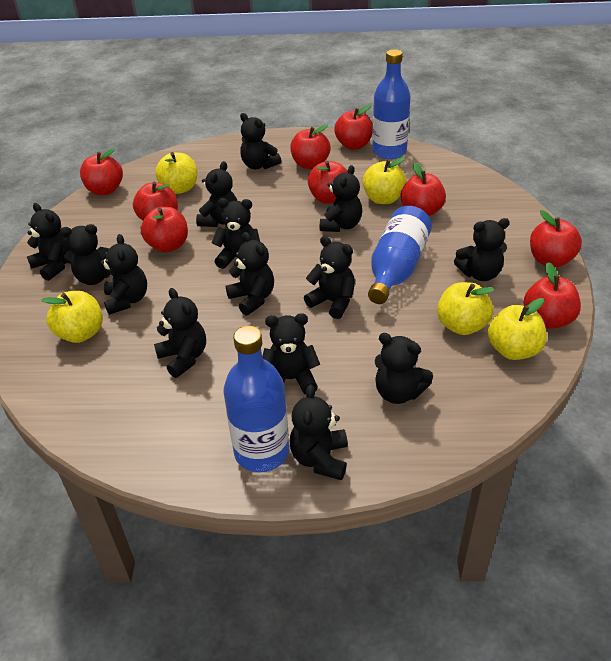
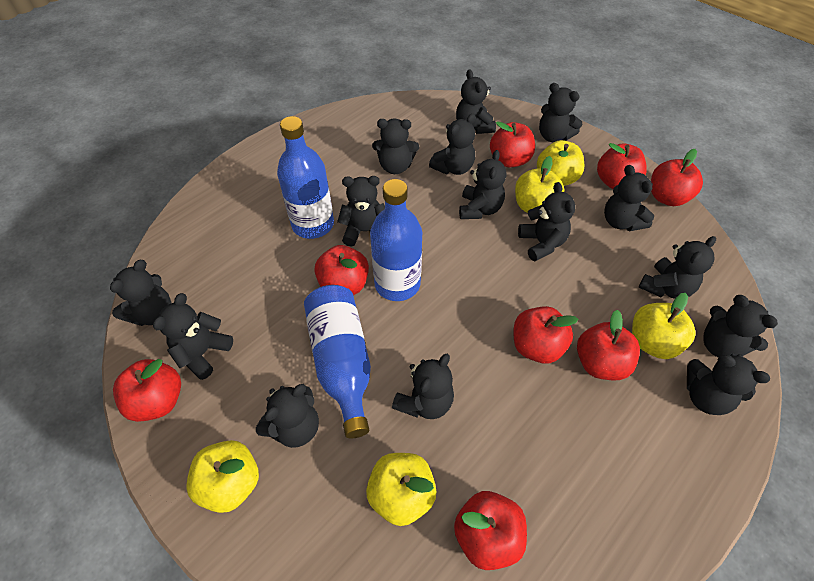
black teddy bear: [27,203,69,281] [60,224,111,285] [100,234,147,315] [154,288,206,378] [196,161,237,227] [212,198,260,269] [226,232,274,315] [240,113,281,169] [262,313,320,394] [290,385,348,480] [304,236,355,319] [320,165,362,232] [375,333,433,404] [454,218,510,281] = 14 -> [110,260,171,326] [153,293,233,380] [256,384,319,448] [337,176,385,247] [372,118,419,174] [392,354,454,419] [429,114,475,175] [456,69,496,134] [459,150,506,219] [518,182,575,261] [539,83,582,142] [604,165,654,231] [639,236,716,299] [687,353,770,415] [703,295,778,358] = 15
red apple: [80,148,123,195] [133,182,178,220] [141,207,188,252] [290,125,330,169] [308,161,348,204] [334,105,373,150] [401,163,446,216] [524,262,581,329] [530,210,582,267] = 9 -> [113,359,181,422] [314,245,369,295] [454,491,527,570] [490,121,535,168] [514,306,579,364] [577,310,640,380] [597,143,647,189] [651,149,703,206] = 8

